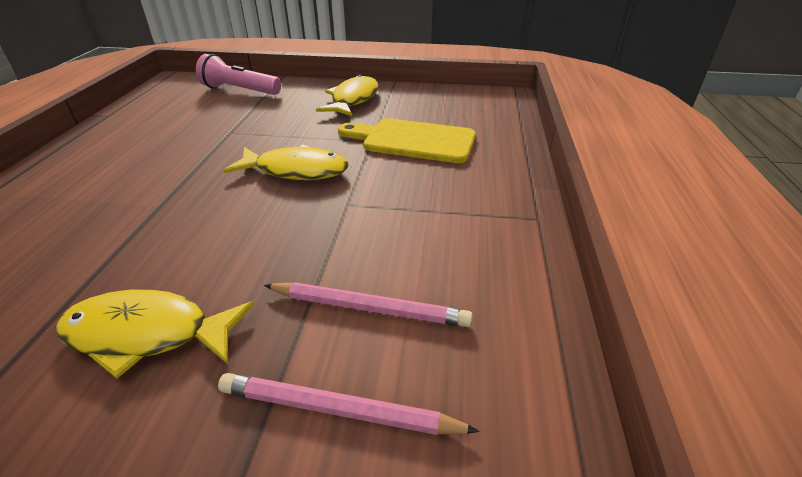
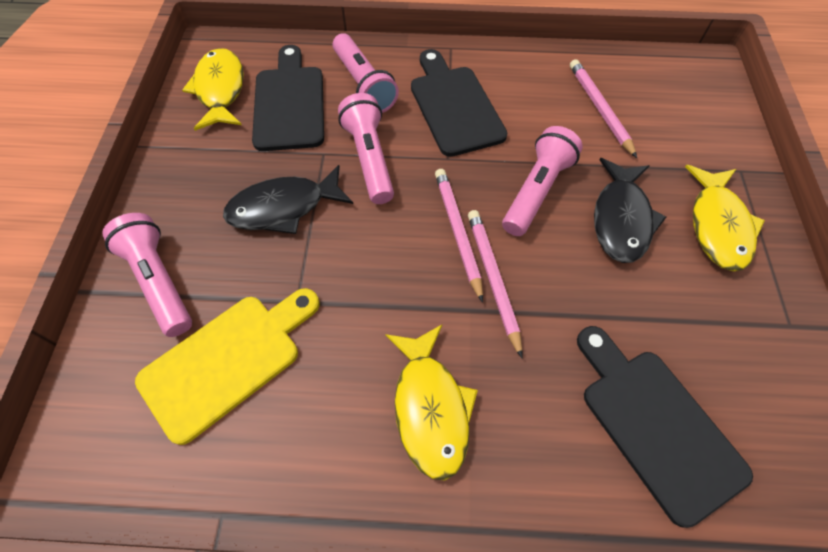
black cutting board: none = 0 -> [252,45,324,151] [411,49,508,157] [577,326,753,528] = 3
black fish: none = 0 -> [223,165,353,234] [594,158,666,263] = 2
pink flashlight: [196,54,281,95] = 1 -> [102,213,192,337] [333,33,399,113] [338,93,394,204] [502,126,583,236] = 4
pink pencil: [218,373,479,435] [264,282,473,327] = 2 -> [435,169,483,303] [468,210,522,358] [570,59,637,158] = 3

